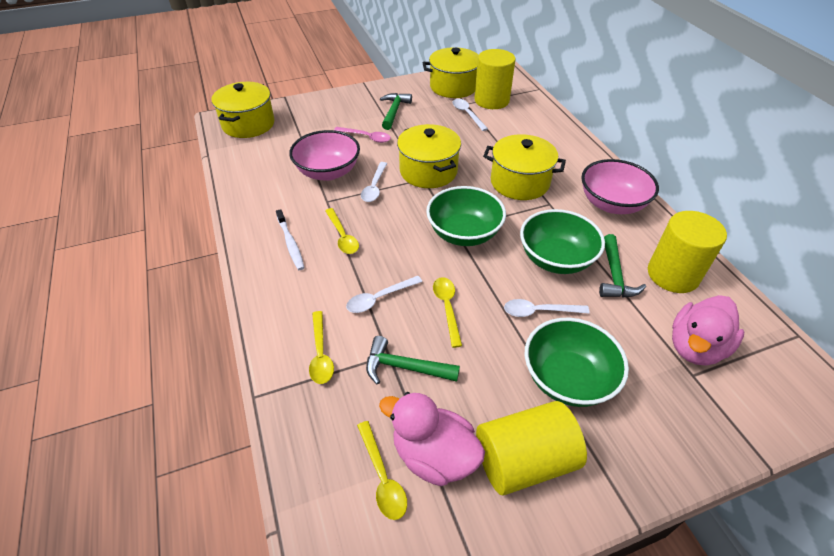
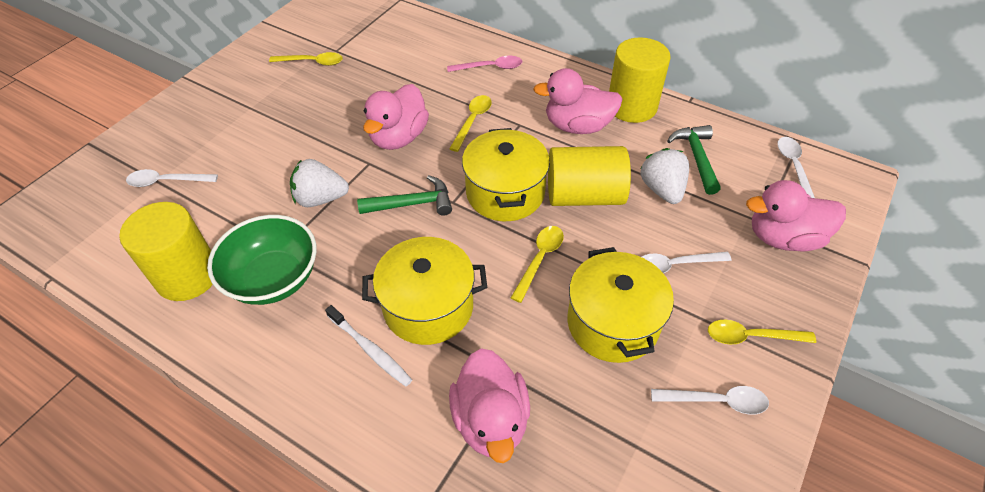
green bowl: [426,186,506,246] [520,209,605,274] [525,318,629,407] = 3 -> [207,215,317,305] = 1
green hammer: [366,336,460,385] [380,93,412,130] [599,234,646,298] = 3 -> [357,175,452,216] [667,125,721,195] = 2
pink bowl: [289,130,360,181] [581,159,659,214] = 2 -> none = 0
pink duck: [379,392,485,486] [672,295,744,366] = 2 -> [363,84,429,150] [449,348,530,463] [533,68,622,134] [746,180,846,251] = 4
white strawberry: none = 0 -> [290,159,349,207] [640,148,689,204] = 2
yellow pot: [212,82,275,138] [397,124,461,188] [423,47,479,98] [483,134,566,200] = 4 -> [362,237,487,345] [462,128,550,221] [567,247,674,363] = 3

